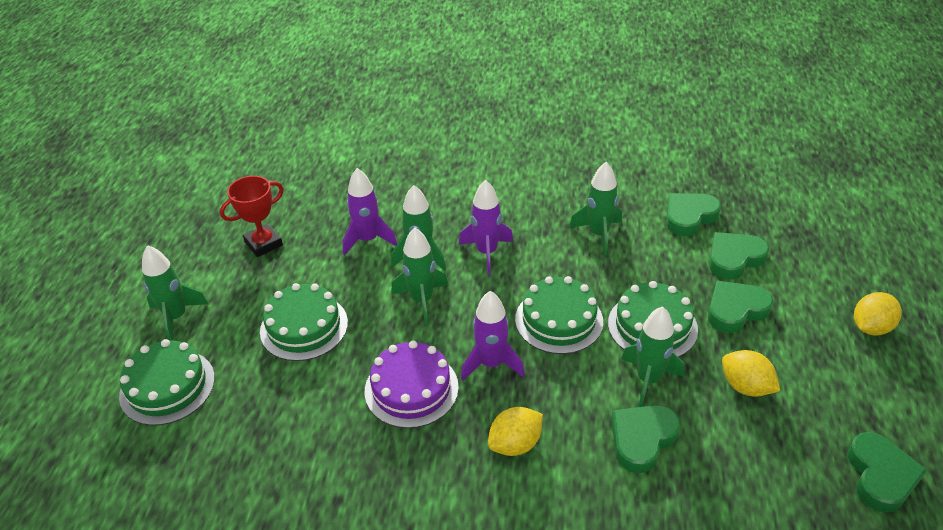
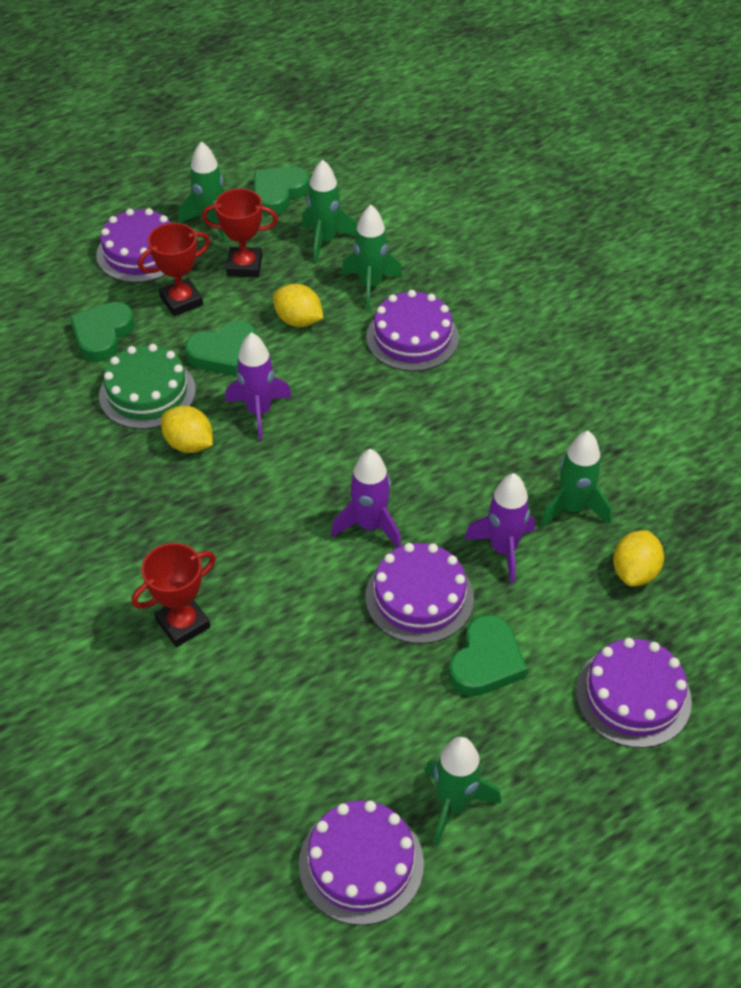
green cake: [119,339,215,426] [260,283,348,361] [515,276,603,354] [608,281,698,357] = 4 -> [99,344,196,429] = 1
green heart: [611,405,680,473] [666,193,721,236] [708,281,773,333] [709,232,769,279] [848,432,927,513] = 5 -> [70,302,135,362] [185,321,257,376] [254,166,309,215] [449,615,527,696] = 4
purple cake: [365,340,459,428] = 1 -> [96,208,171,283] [299,800,424,925] [365,543,474,644] [366,290,459,371] [576,638,692,748] = 5
red trophy: [220,176,284,257] = 1 -> [132,543,216,647] [138,223,210,316] [202,188,278,277] = 3

